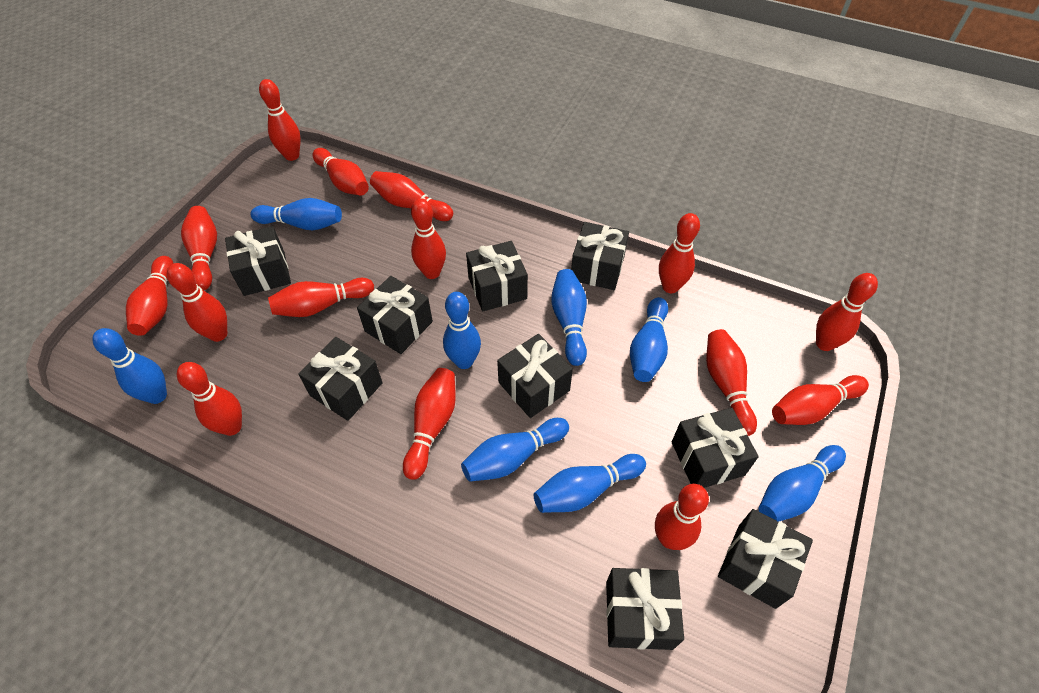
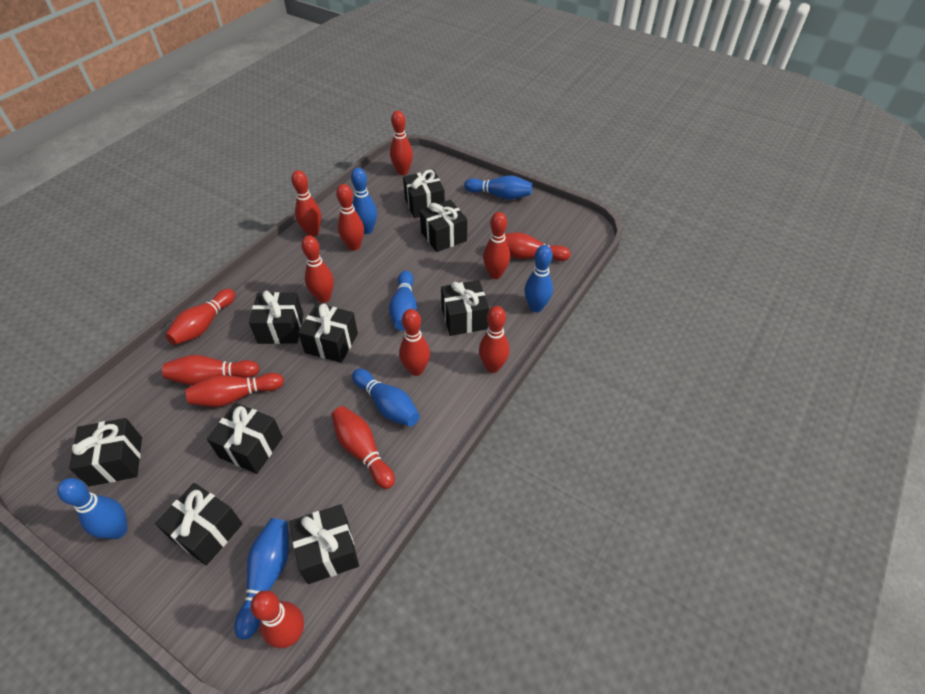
blue bowling pin: [92,328,167,404] [251,198,342,230] [443,292,481,369] [461,418,569,482] [534,454,646,513] [551,269,587,366] [630,297,668,382] [759,445,846,522] = 8 -> [57,478,128,539] [234,518,289,640] [351,168,377,234] [352,369,420,427] [389,271,417,331] [464,175,532,200] [525,245,553,312] = 7
red bowling pin: [126,256,174,336] [167,263,227,342] [177,362,242,436] [181,206,217,290] [259,79,301,161] [268,278,374,317] [313,148,369,196] [370,171,453,221] [403,368,456,480] [411,199,446,279] [655,484,709,550] [659,213,700,293] [706,329,757,436] [772,375,869,425] [816,273,878,351] = 15 -> [162,355,259,385] [165,289,235,345] [186,373,284,407] [250,591,304,648] [291,170,321,237] [301,236,334,303] [331,406,395,489] [336,184,364,251] [390,111,413,175] [399,309,430,376] [479,306,510,373] [483,212,510,279] [505,232,570,261] = 13

